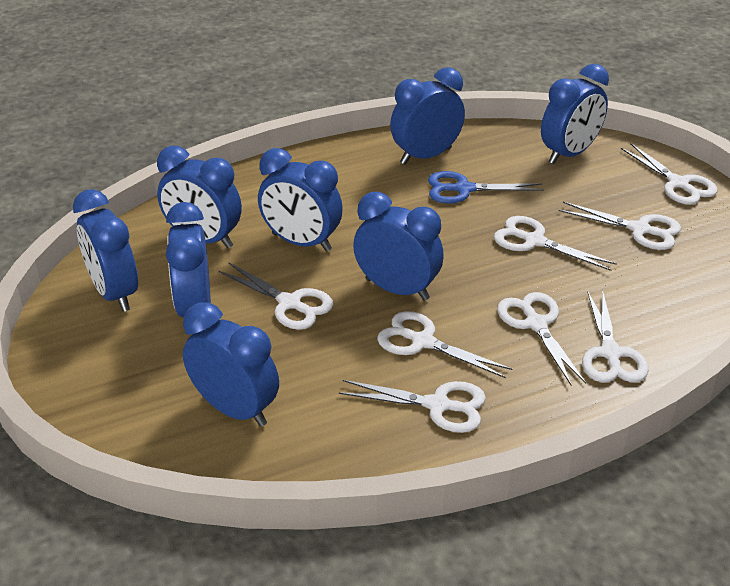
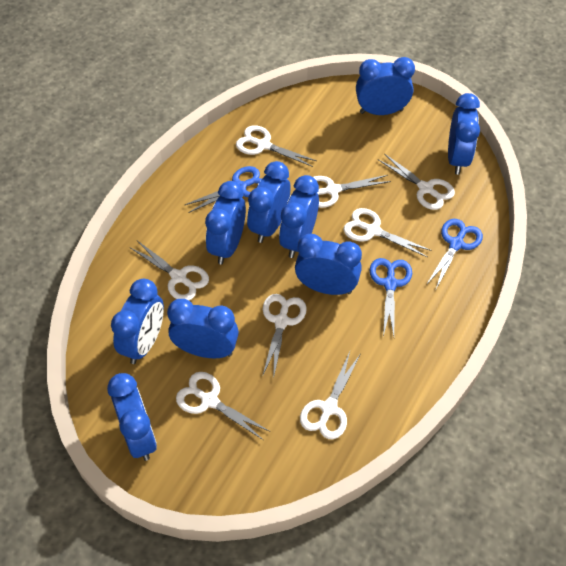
blue clock: [73,189,138,312] [157,146,242,248] [166,202,211,317] [183,302,279,427] [258,148,343,252] [353,192,444,301] [390,67,465,164] [541,64,609,164] = 8 -> [107,373,157,461] [111,279,164,364] [167,299,239,358] [205,181,246,264] [247,161,291,243] [279,175,319,258] [295,234,362,295] [356,57,415,115] [448,93,480,175] = 9
blue scissors: [428,171,544,204] = 1 -> [185,166,262,213] [370,258,412,336] [426,219,483,289] = 3

